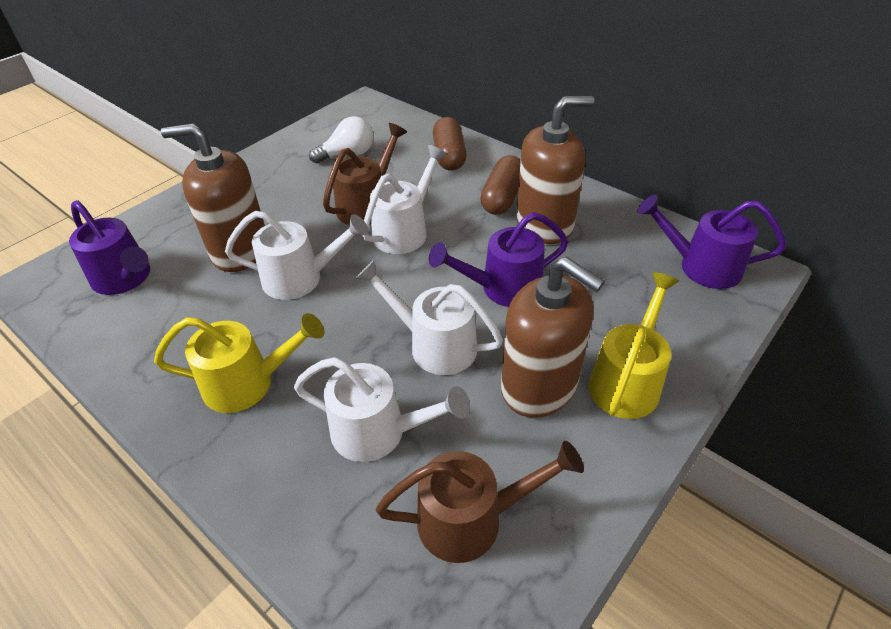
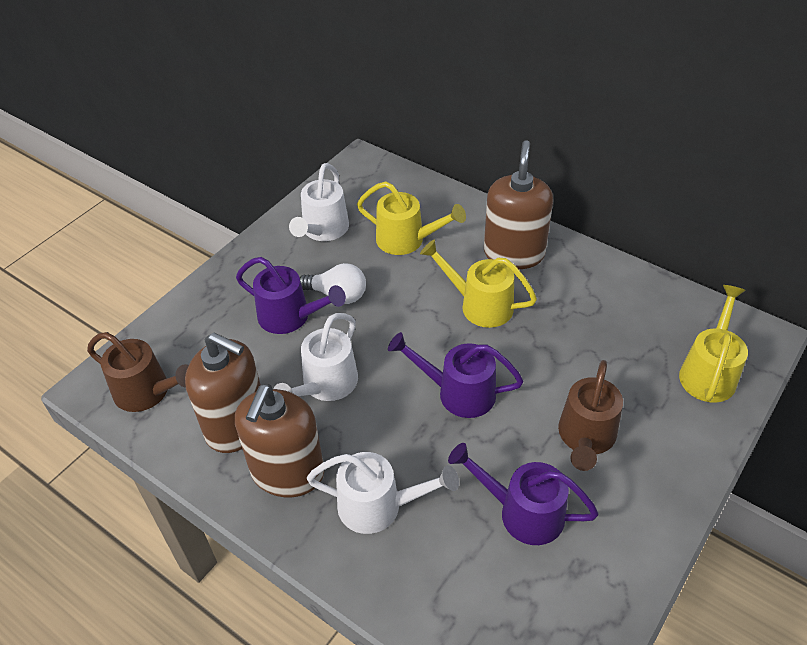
brown capsule: [433,117,467,171] [480,155,521,215] = 2 -> none = 0
white watering can: [225,211,369,300] [294,357,470,462] [355,260,503,375] [363,145,447,254] = 4 -> [273,313,358,401] [289,163,349,241] [307,452,459,534] = 3
yellow watering can: [154,313,325,413] [589,272,679,419] = 2 -> [357,182,466,255] [420,240,537,328] [679,285,748,403] = 3

